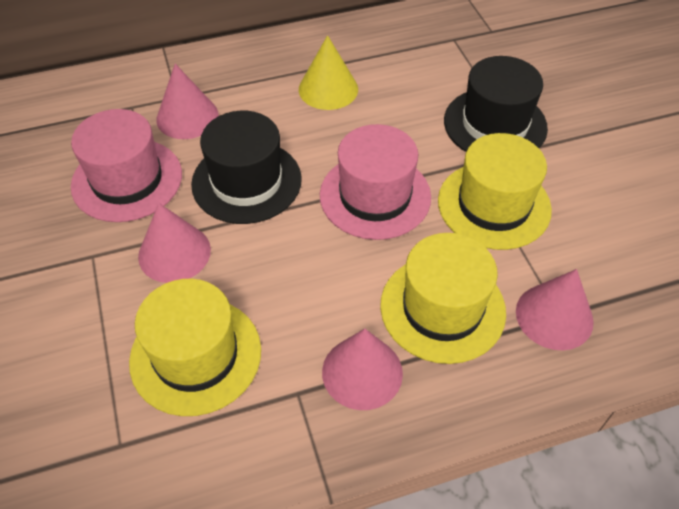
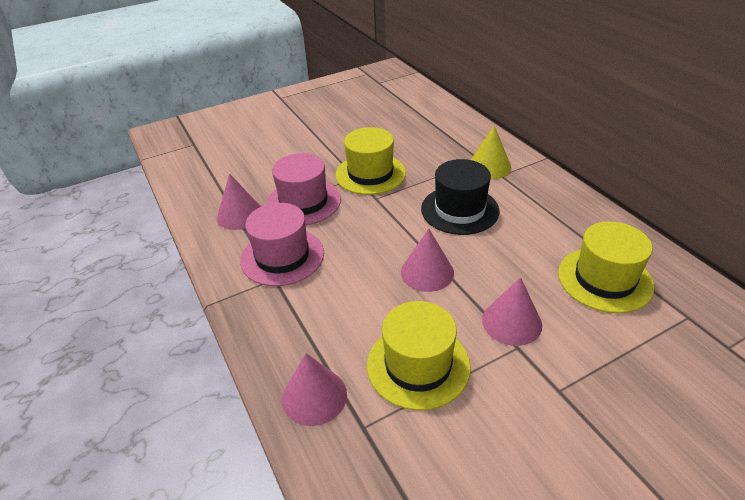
black hat: [191,111,302,224] [444,56,548,152] = 2 -> [421,159,500,235] = 1

